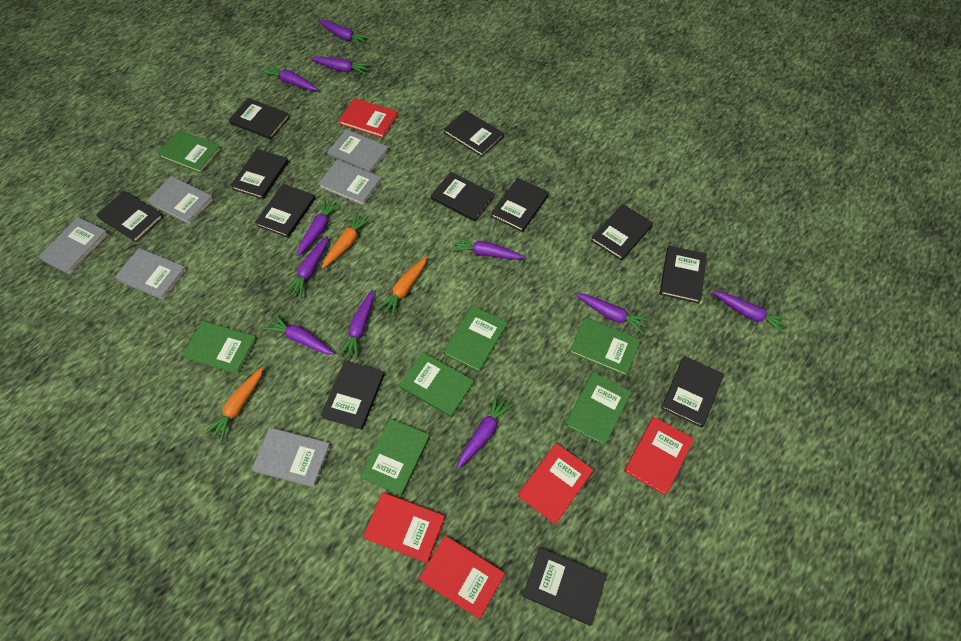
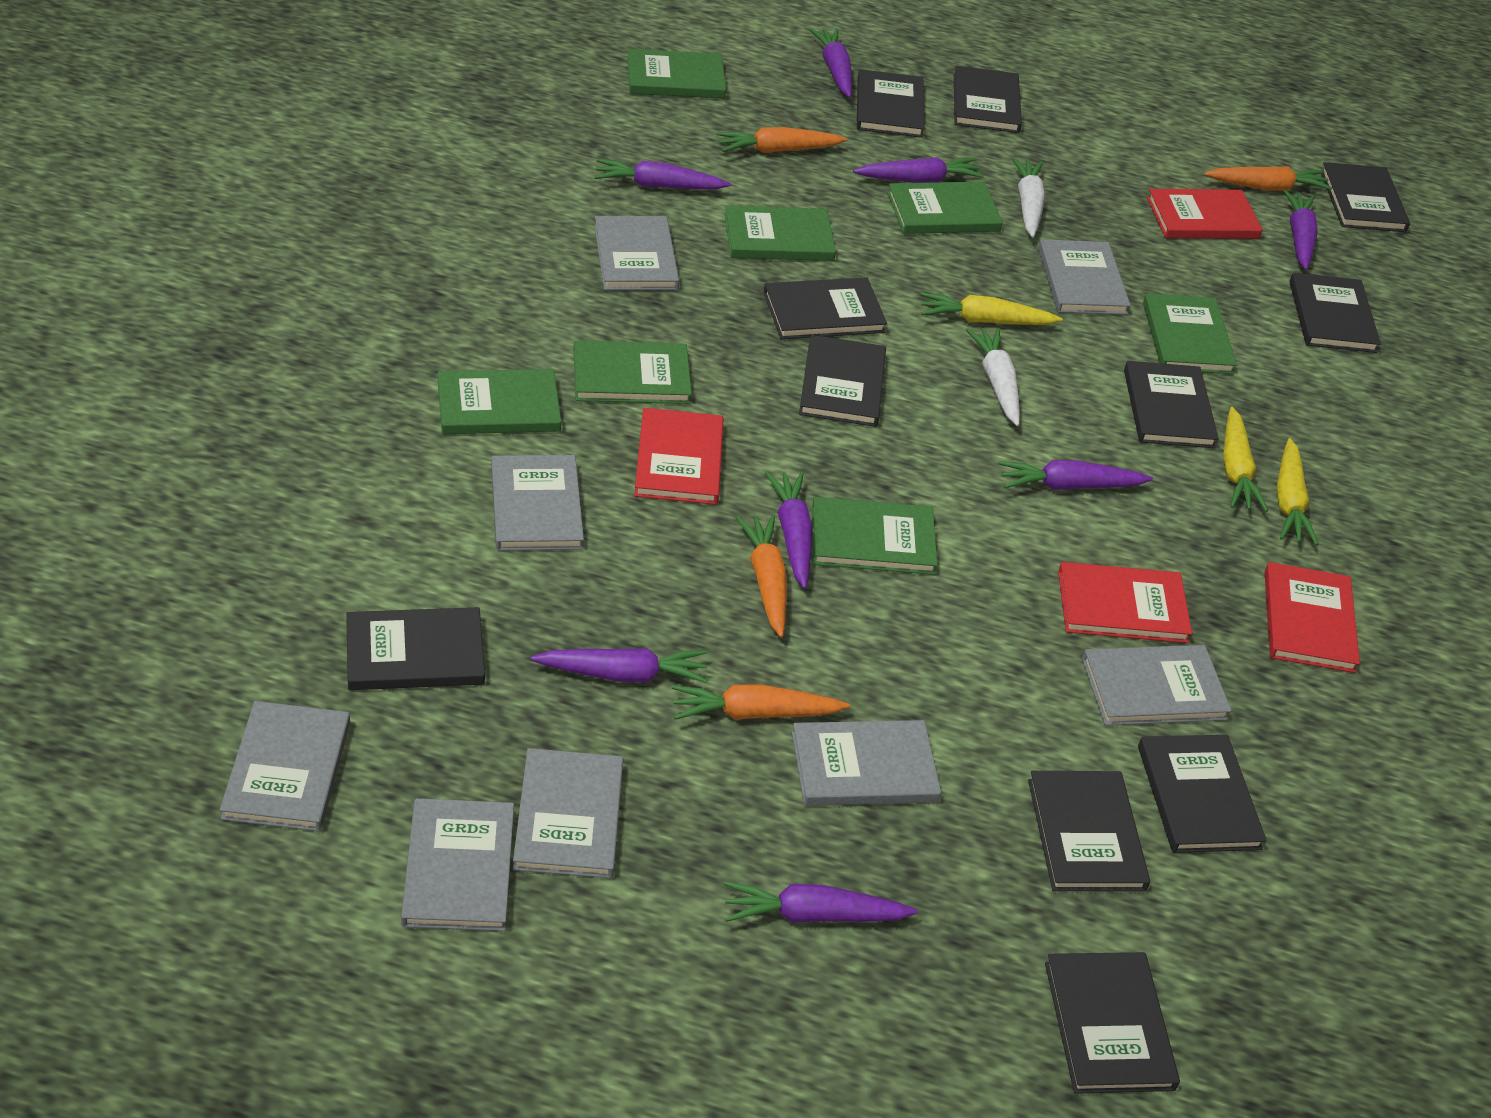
black book: [96,191,164,242] [229,98,290,140] [230,149,289,199] [255,184,316,238] [321,361,385,430] [431,172,495,222] [444,110,504,157] [491,178,549,232] [523,548,607,626] [591,204,653,261] [660,246,707,303] [661,356,724,428] = 12 -> [346,607,485,690] [764,277,887,339] [799,335,886,427] [857,69,925,138] [954,66,1022,133] [1028,771,1150,891] [1045,952,1180,1094] [1124,361,1219,448] [1138,735,1267,853] [1289,272,1381,353] [1321,162,1410,232] = 11
grey book: [38,217,109,275] [115,248,187,300] [147,176,214,225] [252,427,331,488] [318,159,382,206] [327,129,389,173] = 6 -> [220,701,350,831] [401,798,514,931] [491,455,584,551] [513,748,623,878] [594,216,680,290] [792,720,941,806] [1038,239,1131,315] [1082,645,1232,726] = 8
orange carrot: [204,367,263,442] [322,212,372,269] [377,256,427,317] = 3 -> [672,685,850,720] [716,127,847,153] [736,515,787,637] [1204,166,1332,191] = 4
purple carrot: [262,64,318,90] [263,314,335,355] [284,236,328,298] [297,198,340,256] [310,56,371,75] [318,20,370,47] [339,290,374,360] [451,237,525,260] [457,394,514,468] [575,293,651,334] [712,291,790,334] = 11 -> [531,648,708,683] [594,159,731,190] [724,882,918,923] [765,472,813,589] [809,28,852,98] [853,157,984,183] [998,460,1153,490] [1283,190,1317,270] = 8
red book: [338,98,398,138] [363,492,445,563] [419,535,505,619] [518,443,593,525] [624,417,694,495] = 5 -> [634,408,724,505] [1058,562,1192,643] [1147,189,1263,239] [1264,562,1360,673] = 4
white carrot: none = 0 -> [966,328,1020,426] [1011,157,1045,238] = 2
yellow carrot: none = 0 -> [920,292,1063,325] [1223,407,1268,512] [1277,438,1318,545] = 3

